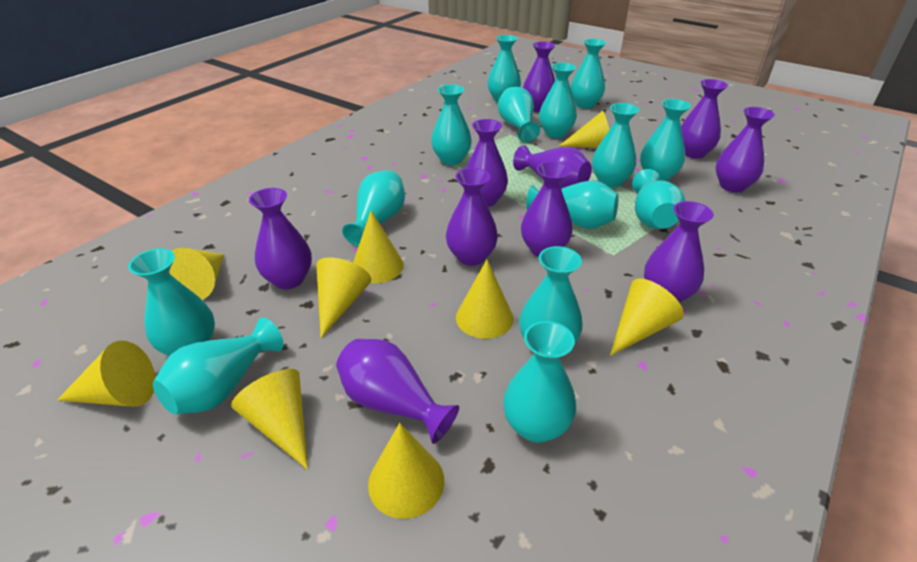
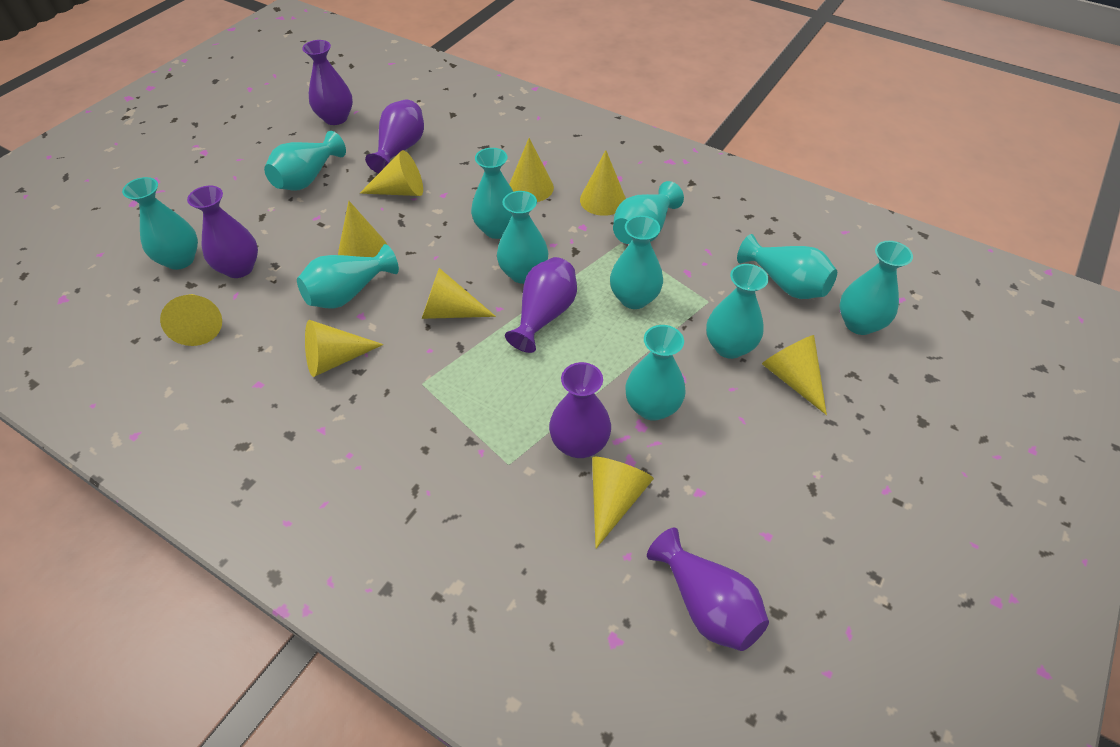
purple vase: [249,188,312,289] [336,339,459,444] [446,168,498,266] [466,119,508,207] [513,145,592,189] [521,161,573,257] [523,42,555,112] [644,201,714,303] [681,79,728,159] [715,107,775,192] = 10 -> [187,186,258,278] [302,40,353,125] [365,99,424,174] [505,257,577,353] [549,362,611,458] [647,528,769,651] = 6
turquoise vase: [128,248,215,356] [153,317,284,414] [342,170,405,246] [431,84,472,165] [487,35,521,103] [498,87,540,142] [503,321,576,443] [519,246,583,343] [526,180,618,229] [539,63,577,138] [571,39,606,109] [592,103,639,188] [632,169,685,229] [640,99,691,181] = 14 -> [122,177,198,270] [264,131,346,190] [297,244,399,309] [471,148,513,239] [497,191,549,284] [610,216,663,309] [613,181,684,244] [625,325,686,421] [706,264,769,359] [737,234,837,299] [840,241,913,335] = 11

